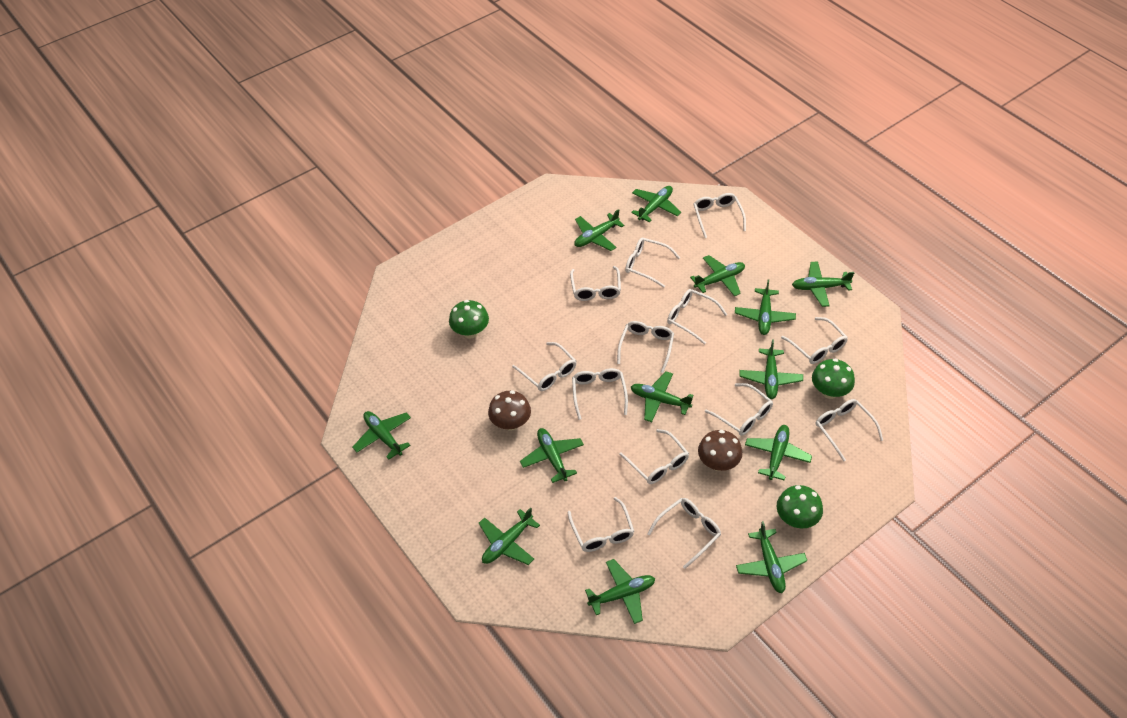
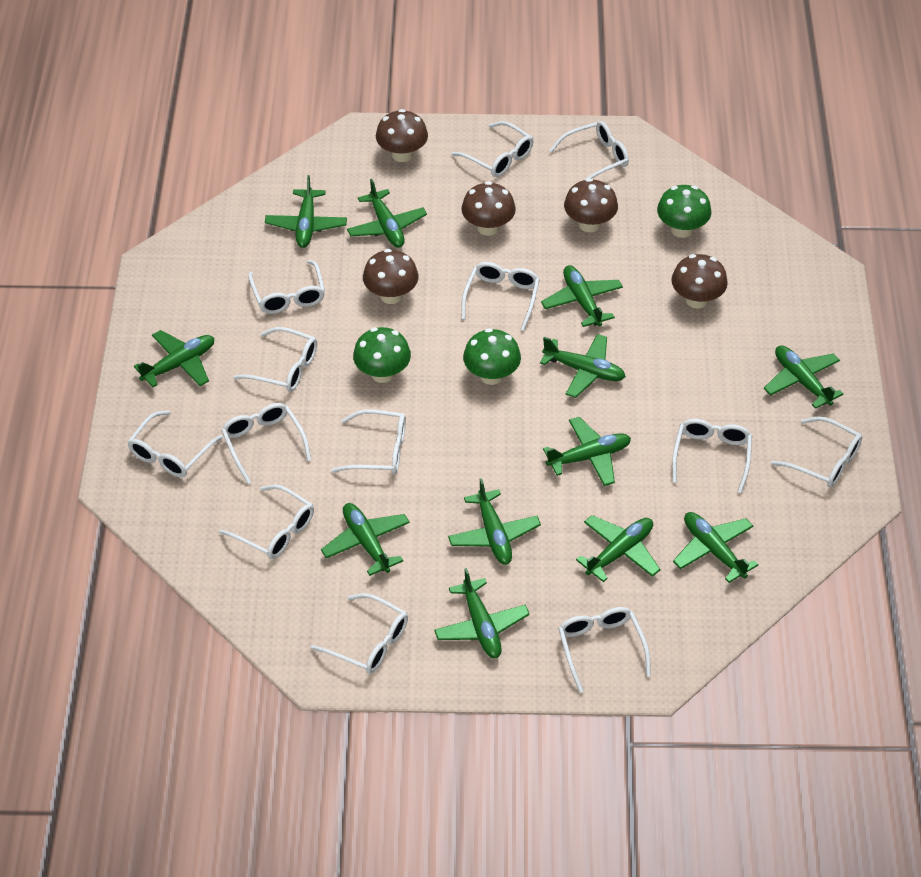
brown mushroom: [488,390,531,431] [698,430,743,471] = 2 -> [363,249,418,304] [376,109,428,162] [461,181,516,236] [564,178,618,232] [671,254,728,309] = 5
green plane: [352,411,411,460] [479,507,540,565] [520,428,584,483] [574,209,624,251] [585,559,655,624] [631,186,681,222] [631,371,693,422] [690,255,745,296] [735,279,796,335] [736,521,807,593] [739,339,803,399] [745,425,812,480] [792,261,854,307] = 13 -> [134,330,214,387] [265,175,347,248] [321,503,410,576] [347,179,427,248] [434,568,530,658] [448,478,541,565] [540,334,626,398] [541,265,623,327] [543,417,631,486] [576,515,661,582] [673,512,758,583] [764,345,843,409] = 12

